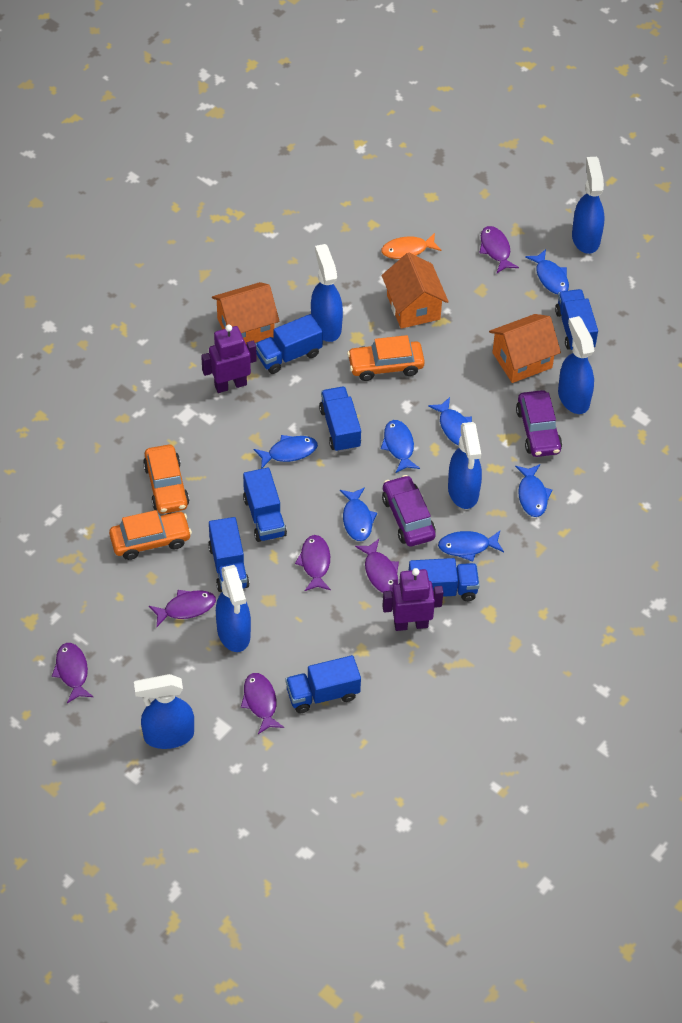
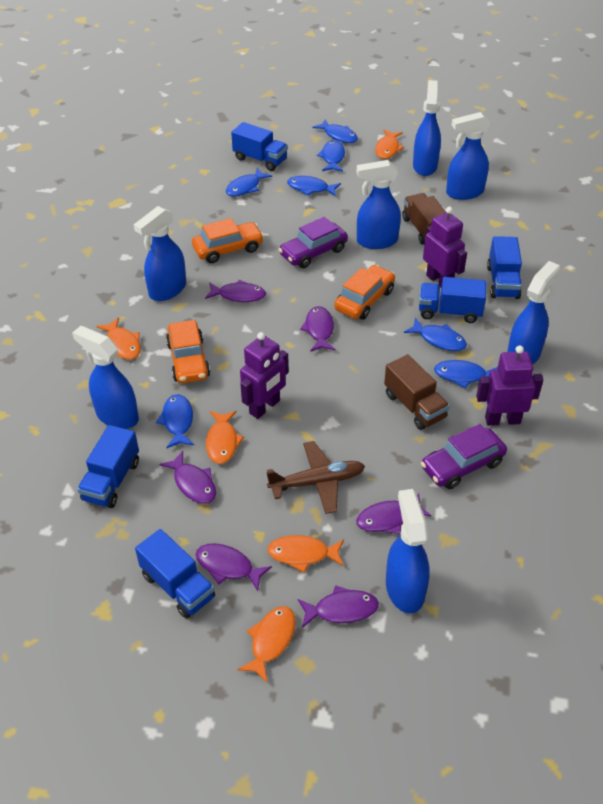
blue spray bottle: [134,674,194,749] [216,565,251,652] [311,244,343,342] [448,422,482,509] [558,316,594,414] [572,157,605,254] = 6 -> [72,326,139,429] [134,206,186,301] [357,160,401,249] [386,489,430,613] [413,80,441,176] [446,112,491,200] [507,261,560,364] = 7
blue truck: [208,517,250,592] [243,467,287,542] [255,314,323,374] [286,655,361,713] [319,386,361,452] [409,558,480,601] [555,289,598,350] = 7 -> [77,425,139,508] [135,529,215,618] [231,122,288,171] [419,277,487,323] [487,236,522,299] = 5
brown plane: none = 0 -> [266,441,365,514] = 1
brown truck: none = 0 -> [384,354,450,430] [402,193,446,245] = 2
orange fish: [381,233,442,259] = 1 -> [96,317,141,360] [206,411,244,464] [237,606,296,682] [267,535,344,573] [375,130,404,159] = 5
orange house: [212,282,280,345] [382,253,449,329] [489,314,561,383] = 3 -> none = 0
purple robot: [201,324,257,393] [382,568,443,631] = 2 -> [240,332,289,419] [423,207,467,288] [476,345,543,426] = 3

